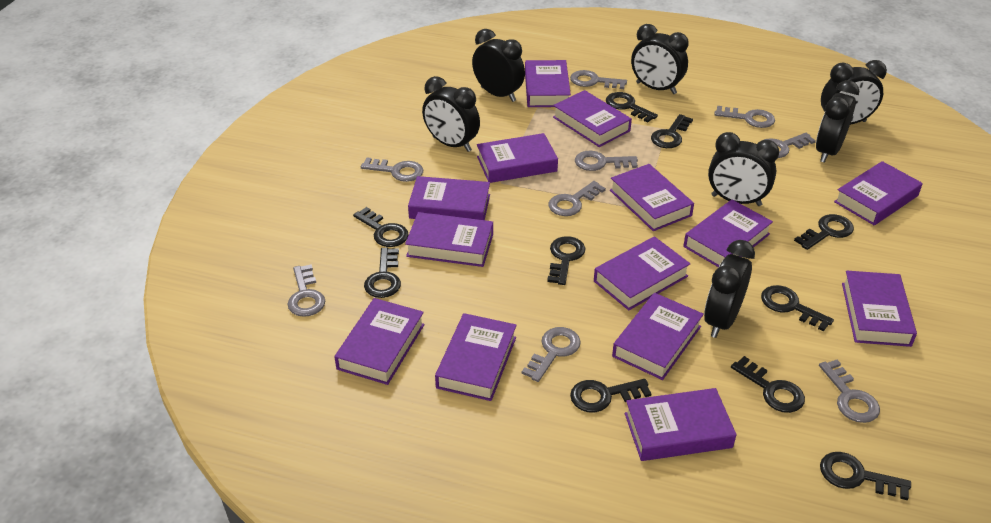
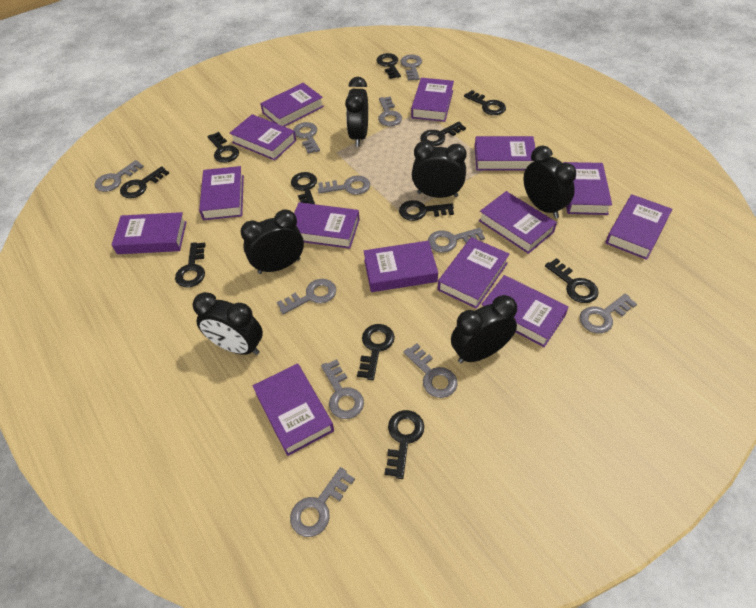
black clock: [422,76,480,152] [472,29,525,102] [631,24,689,94] [704,240,755,338] [708,132,779,206] [816,80,859,163] [821,60,887,125] = 7 -> [192,292,263,355] [240,209,304,274] [345,77,368,147] [412,141,467,198] [451,295,517,363] [523,146,576,218] = 6
black key: [353,207,408,247] [364,248,401,298] [547,236,585,285] [570,379,652,413] [606,92,658,123] [651,114,693,148] [731,356,805,413] [761,285,834,332] [794,214,854,250] [820,452,911,500] = 10 -> [120,166,169,198] [175,242,206,287] [207,132,239,163] [291,172,317,204] [357,324,395,380] [377,53,401,79] [384,410,424,479] [399,200,454,221] [420,122,466,146] [464,90,506,115] [545,258,599,303] = 11
grey key: [287,264,325,317] [361,157,423,182] [522,327,581,382] [548,181,606,216] [570,70,627,89] [575,151,638,171] [714,106,775,128] [761,133,816,158] [819,360,880,423] = 9 -> [95,160,144,192] [277,279,336,314] [290,467,355,537] [293,122,320,154] [318,176,370,195] [321,359,364,419] [378,96,402,126] [400,55,422,80] [403,343,458,398] [428,228,485,253] [580,294,637,333] = 11

